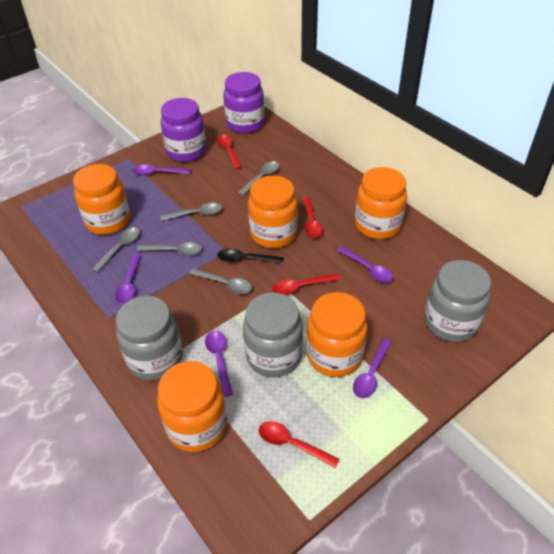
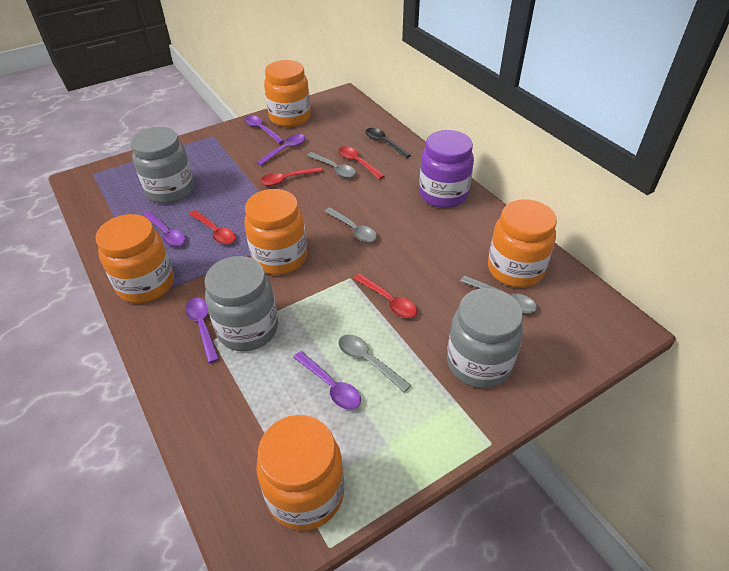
grey spoon: [92,227,140,272] [137,242,202,256] [160,203,222,221] [189,268,252,294] [238,161,279,196] = 5 -> [307,152,356,178] [324,207,377,243] [338,334,411,392] [461,276,537,313] = 4
purple jar: [160,98,206,162] [223,72,265,134] = 2 -> [419,130,474,208] = 1

